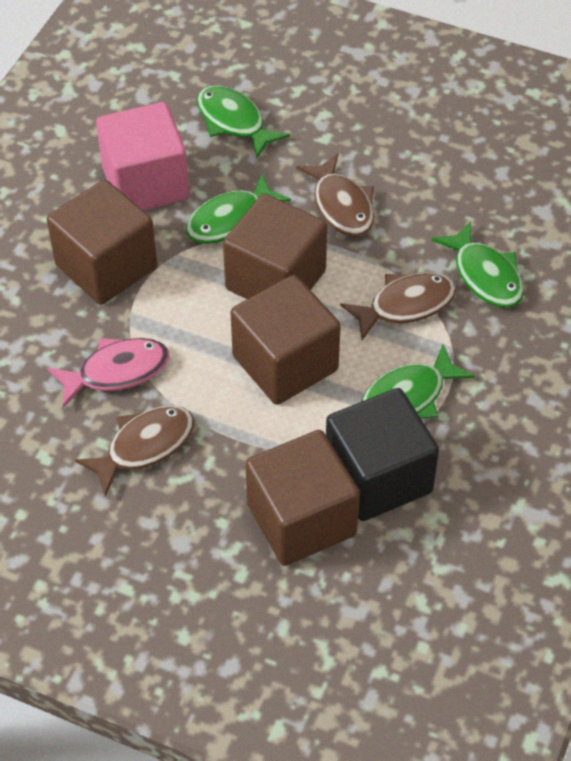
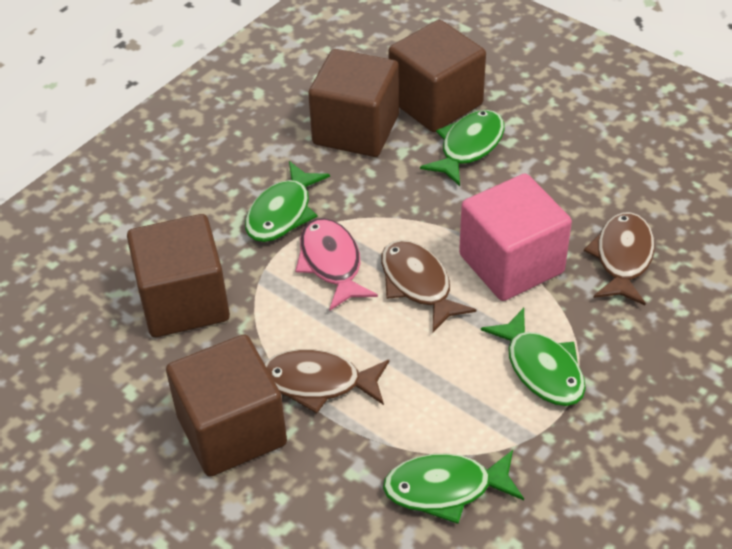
black cube: [326,388,439,521] = 1 -> none = 0

